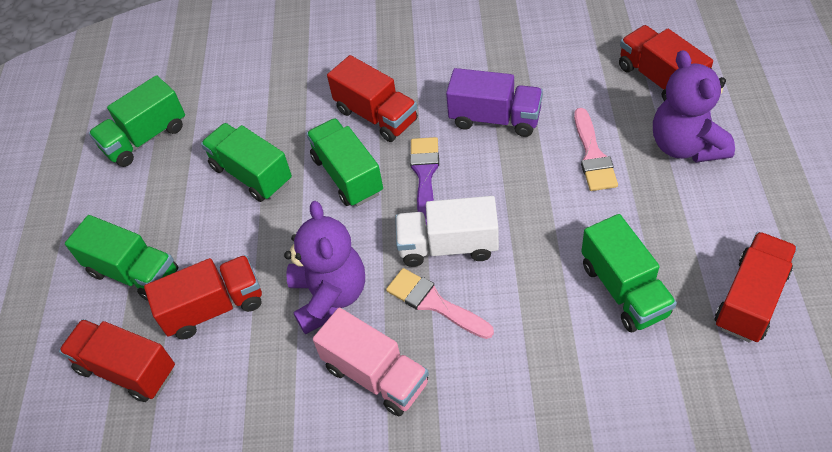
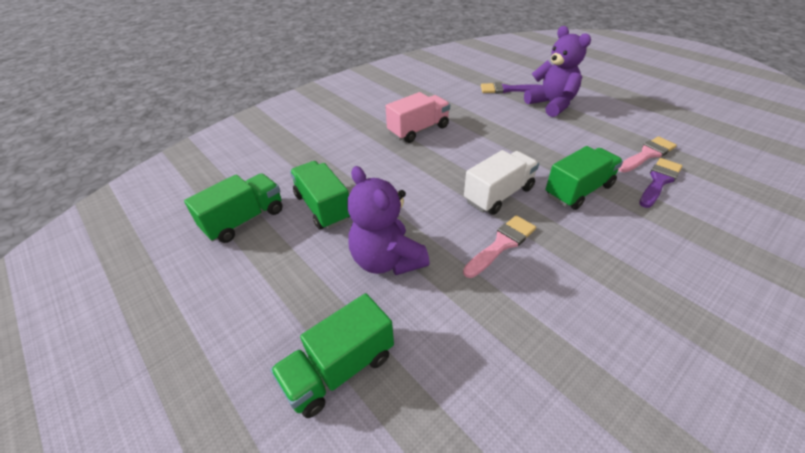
green truck: [65,215,178,301] [89,75,185,167] [201,123,292,202] [306,118,383,206] [581,214,677,332] = 5 -> [184,173,283,243] [270,293,394,418] [290,161,350,229] [546,146,623,210] = 4
purple brush: [410,137,439,225] = 1 -> [481,82,543,94] [639,158,683,208] = 2
purple truck: [446,68,543,137] = 1 -> none = 0
red truck: [59,319,175,402] [144,255,262,340] [327,55,418,142] [619,25,713,101] [715,232,797,343] = 5 -> none = 0

